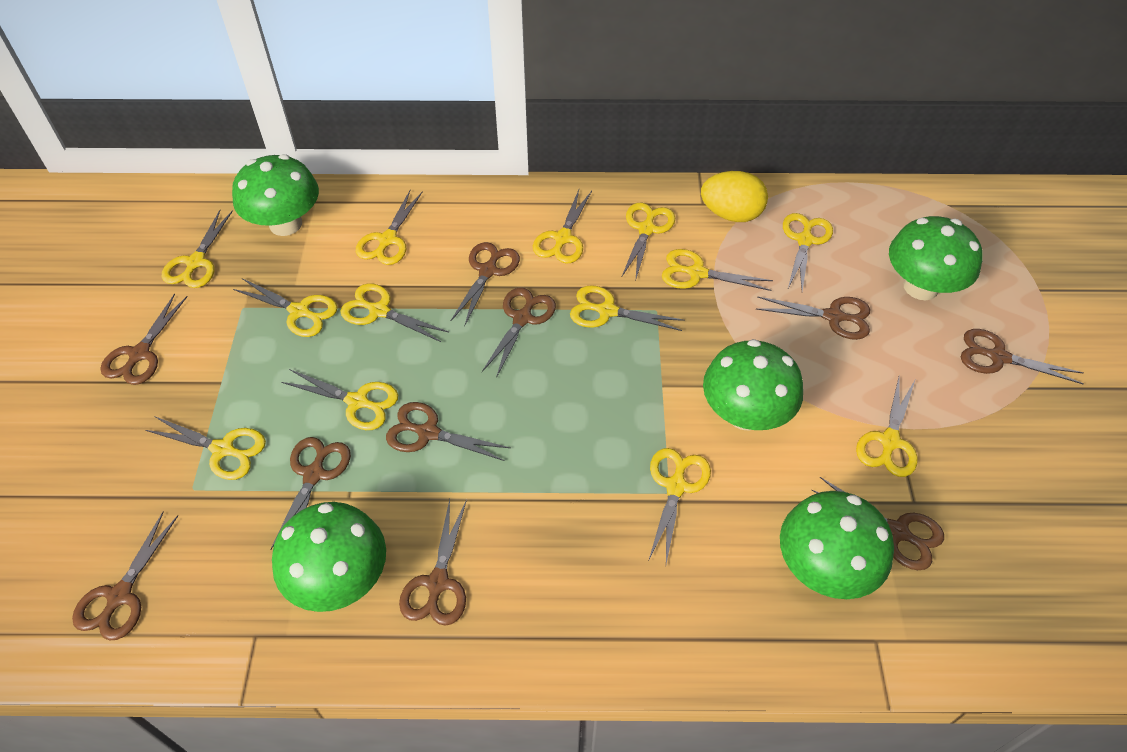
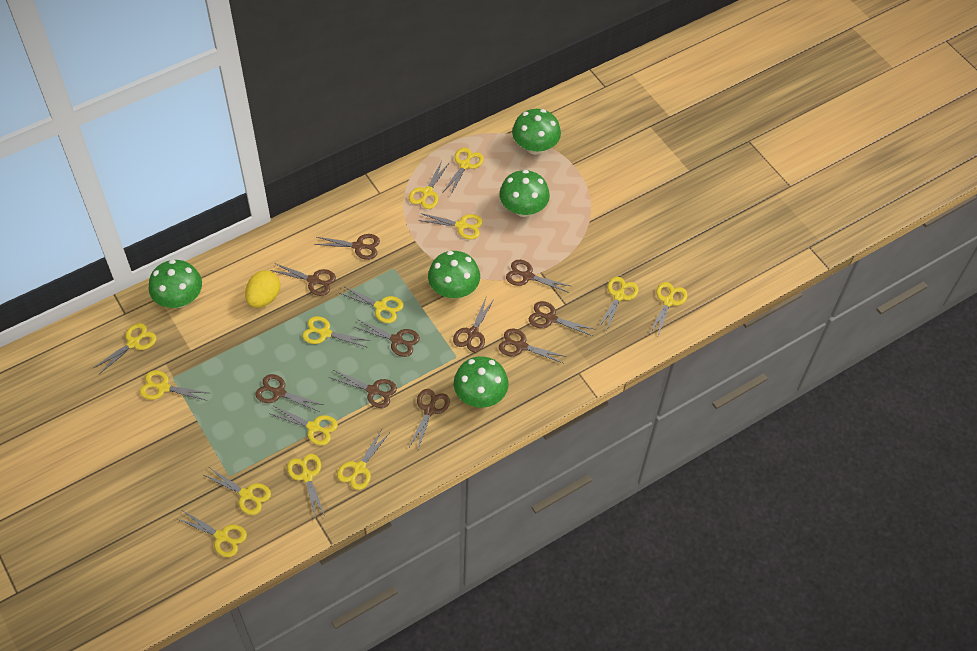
yellow scissors: [145,416,266,480] [162,210,233,288] [233,278,338,337] [281,369,398,430] [340,283,449,342] [356,191,423,265] [533,190,592,263] [570,285,685,331] [621,203,675,282] [649,448,711,564] [662,249,773,291] [783,213,833,291] [856,377,918,477] = 13 -> [94,323,157,374] [140,370,208,401] [176,511,247,557] [204,468,271,515] [271,406,338,445] [287,454,325,519] [302,316,371,348] [337,429,389,490] [339,286,404,323] [409,161,450,209] [418,213,483,239] [443,148,484,196] [598,277,639,329] [650,282,688,335] = 14

